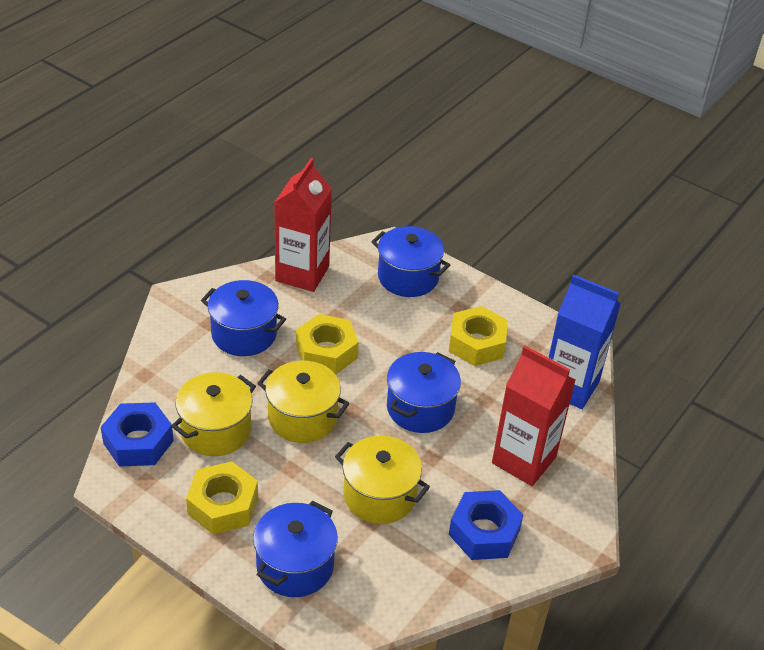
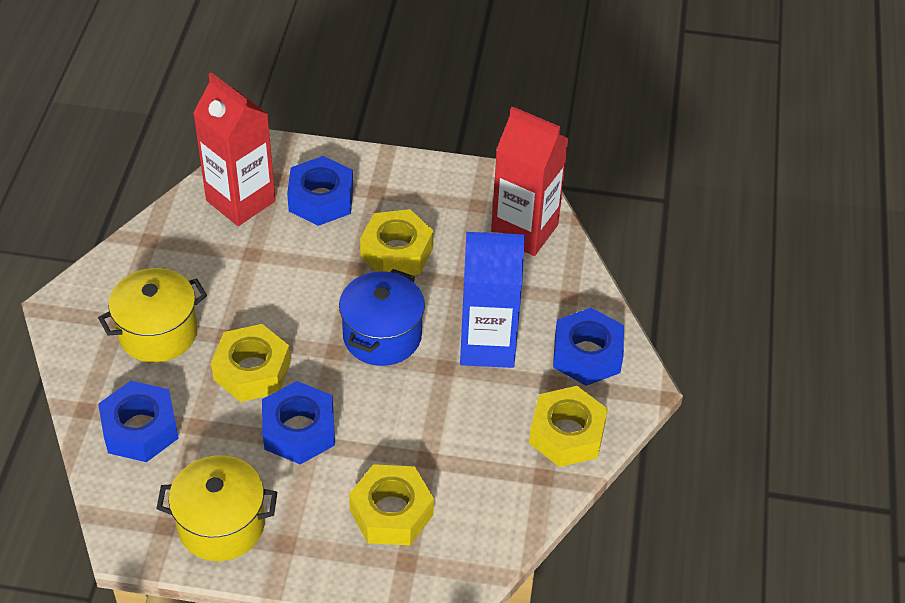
blue nut: [101,402,174,467] [449,490,523,560] = 2 -> [98,381,179,462] [262,381,335,464] [287,156,353,226] [553,308,624,386] = 4
blue pot: [201,280,286,356] [253,501,338,597] [371,226,450,297] [387,352,461,433] = 4 -> [339,269,425,366] = 1
yellow nut: [186,461,258,535] [296,314,359,375] [449,306,508,366] = 3 -> [211,324,291,402] [349,464,434,545] [360,209,433,275] [529,386,608,467] = 4
yellow pot: [171,372,256,456] [257,361,349,443] [335,436,430,524] = 3 -> [98,268,207,363] [156,455,277,561] = 2

